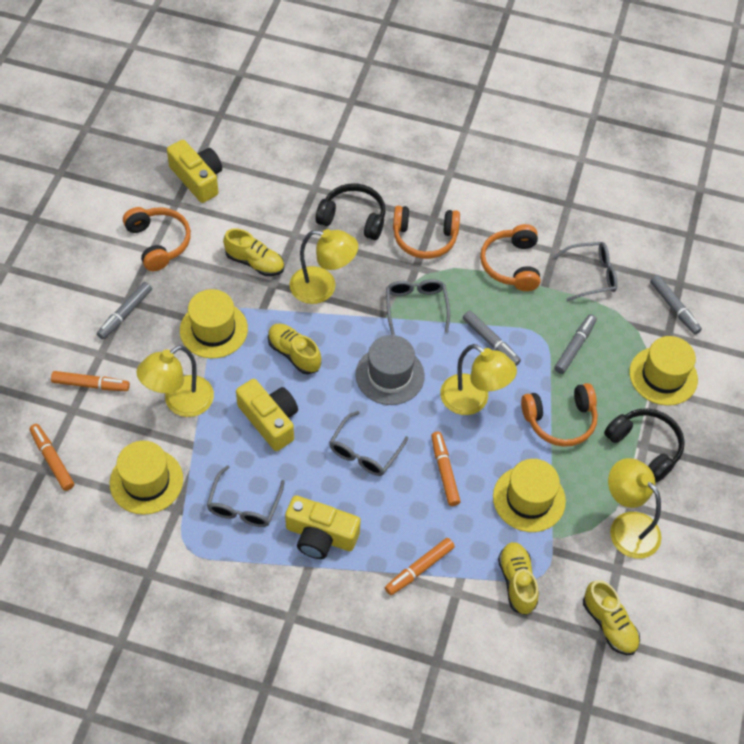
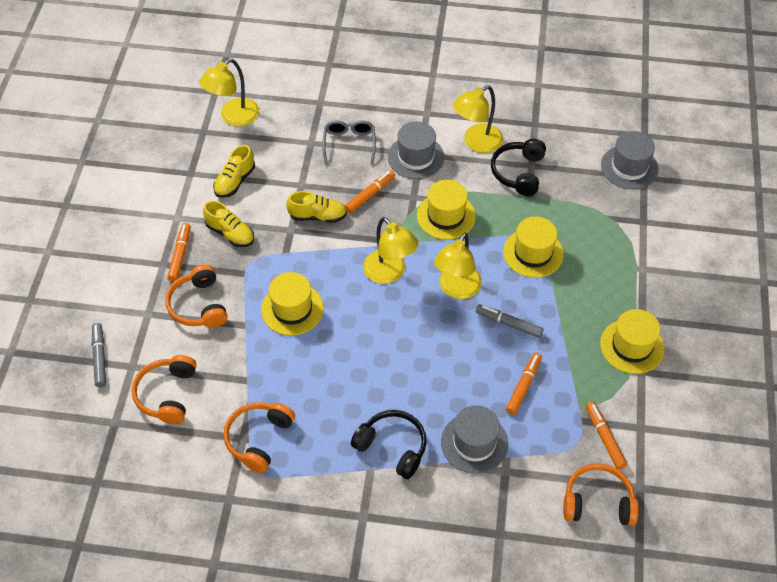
grey glasses: [206,465,285,527] [329,411,408,476] [386,279,450,335] [554,242,618,301] = 4 -> [322,120,376,165] = 1
grey hat: [355,335,425,405] = 1 -> [388,121,445,179] [441,405,508,474] [601,131,659,189] = 3
grey marker: [97,282,152,339] [463,311,521,366] [554,314,597,374] [650,275,702,335] = 4 -> [92,323,106,387] [476,304,543,338] = 2
yellow camera: [167,140,222,203] [236,379,298,451] [285,495,361,559] = 3 -> none = 0
yellow shoe: [223,228,284,276] [268,324,321,374] [498,542,539,615] [583,580,640,655] = 4 -> [203,200,254,247] [213,145,255,198] [286,191,347,223] = 3

